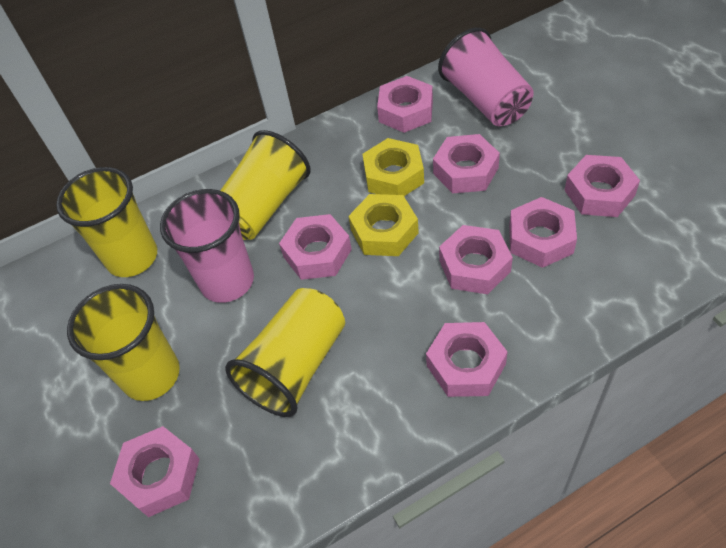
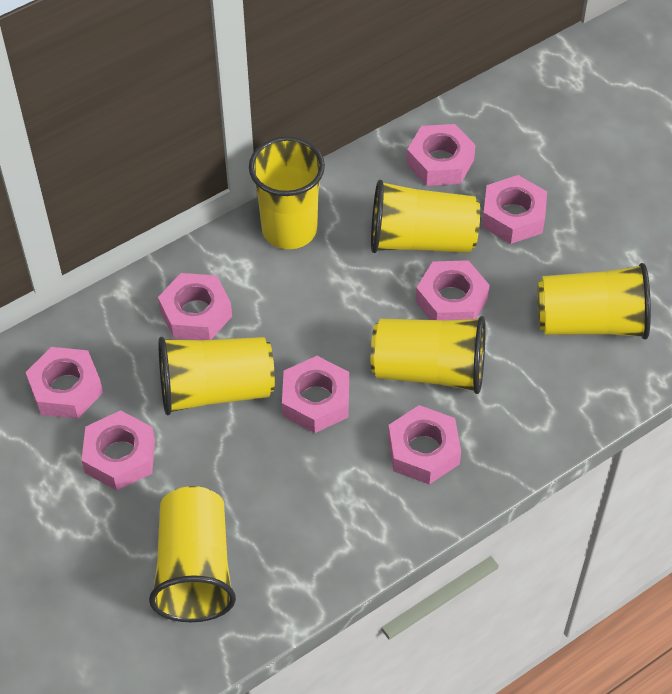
pink cup: [160,189,254,303] [438,28,534,126] = 2 -> none = 0
yellow cup: [56,167,157,277] [67,284,180,401] [220,130,311,240] [225,288,345,417] = 4 -> [149,486,236,622] [158,337,275,415] [249,137,325,249] [371,180,480,253] [371,316,486,394] [537,263,651,340] = 6
yellow nut: [349,194,419,256] [363,138,424,196] = 2 -> none = 0

